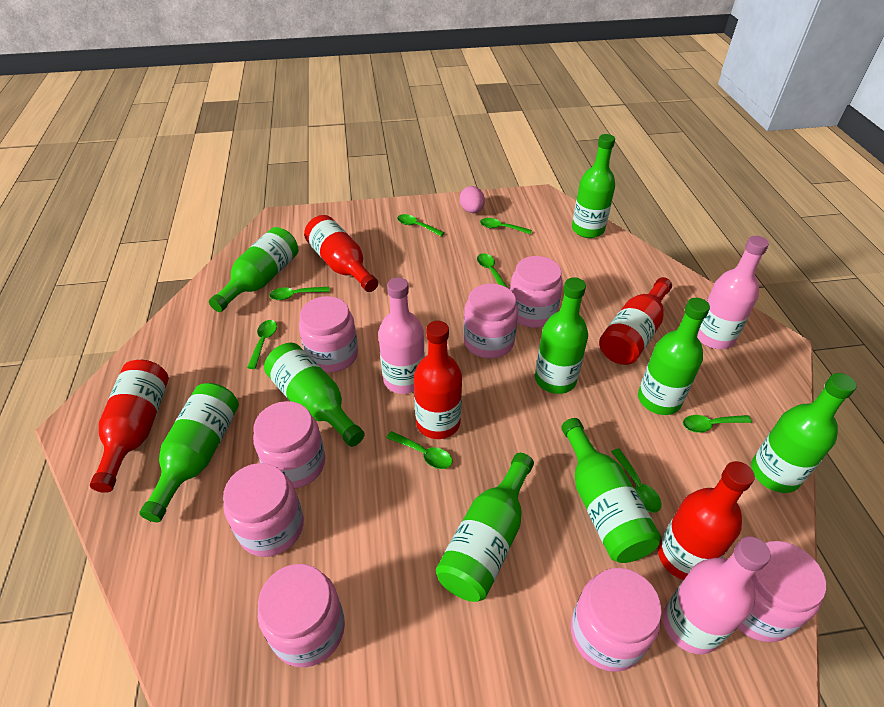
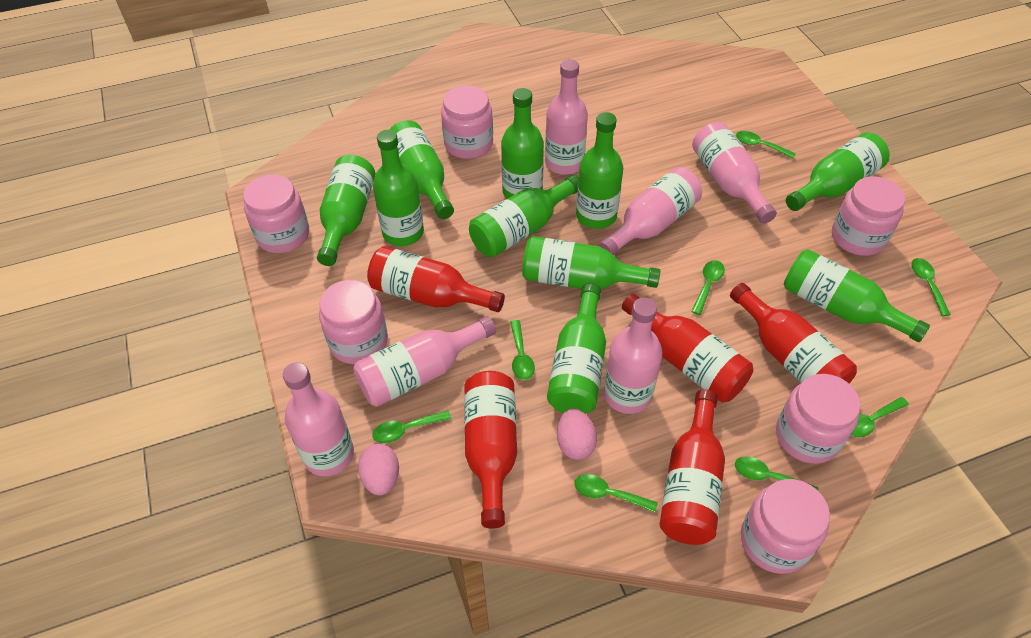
green bottle: [139,383,239,522] [209,227,298,312] [264,343,365,447] [436,453,534,602] [535,277,588,394] [561,418,661,563] [572,134,615,238] [638,298,710,415] [751,373,856,493] = 9 -> [317,155,375,266] [373,130,424,246] [389,120,454,219] [469,175,579,257] [501,88,544,199] [522,236,660,289] [547,283,606,414] [576,112,623,229] [784,249,930,342] [786,132,889,211] = 10
pink bottle: [378,277,425,394] [663,536,771,654] [697,236,769,349] = 3 -> [283,362,354,476] [353,316,496,407] [545,59,588,175] [598,167,702,255] [604,297,662,414] [692,122,777,224] = 6
pink egg: [460,186,485,213] = 1 -> [358,444,399,495] [557,408,597,460] = 2
pink jar: [223,463,304,557] [253,401,325,488] [258,564,345,667] [299,296,358,373] [463,284,518,358] [510,256,563,328] [571,568,662,672] [737,541,826,642] = 8 -> [243,175,309,253] [319,280,388,364] [441,85,493,159] [741,479,830,574] [776,374,860,464] [832,177,905,256] = 6

